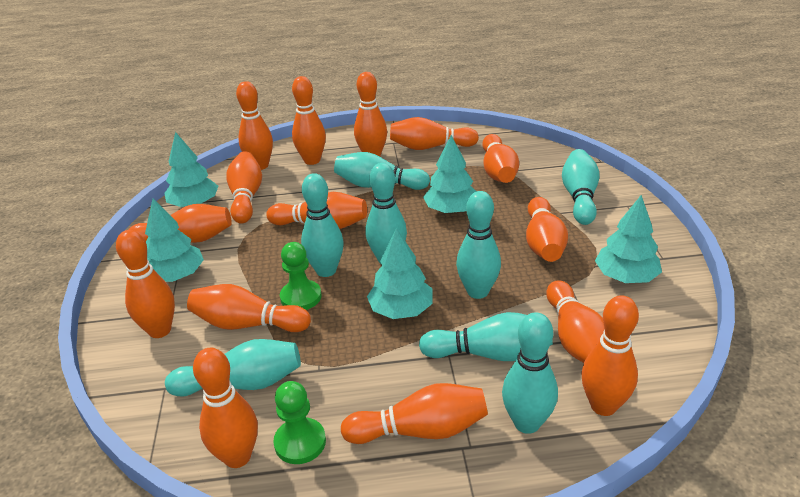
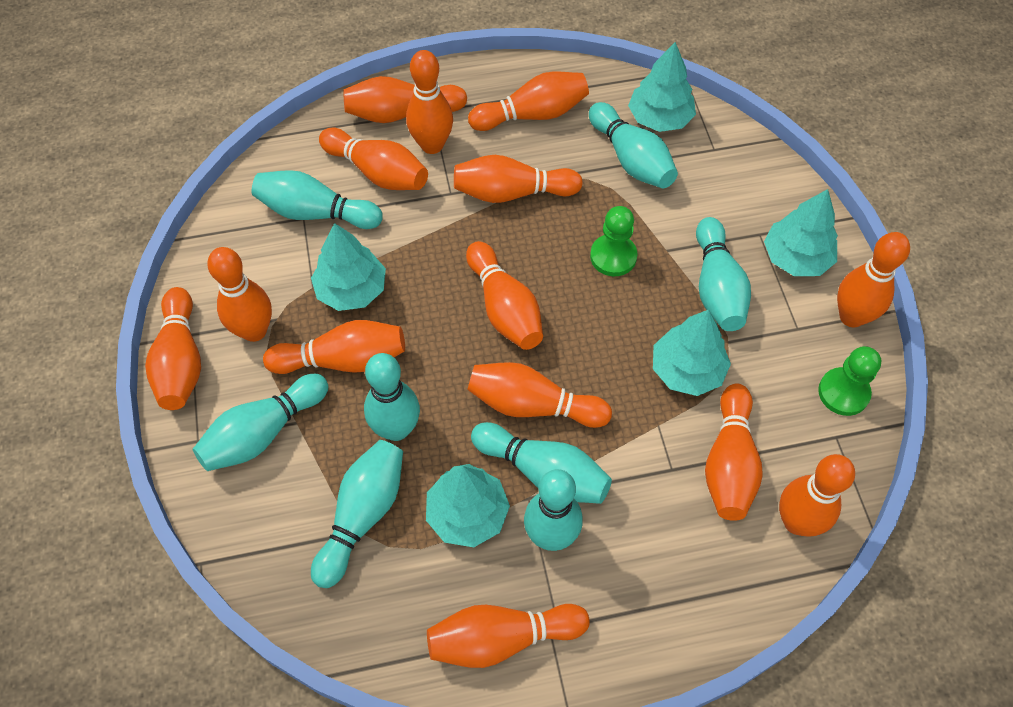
orange bowling pin: [116,230,175,338] [128,204,232,243] [187,284,311,332] [193,348,258,468] [226,151,262,224] [236,81,273,170] [266,192,367,229] [292,76,326,165] [341,383,488,444] [354,72,387,157] [390,117,479,150] [483,134,519,183] [526,197,568,262] [546,280,605,363] [581,295,639,416] = 15 -> [145,287,201,410] [207,247,272,342] [263,320,405,374] [319,128,428,190] [343,76,467,123] [406,50,453,154] [427,604,590,668] [454,155,583,203] [466,241,543,350] [467,362,612,428] [468,72,589,131] [705,384,763,521] [779,454,855,537] [837,232,910,328] = 14

